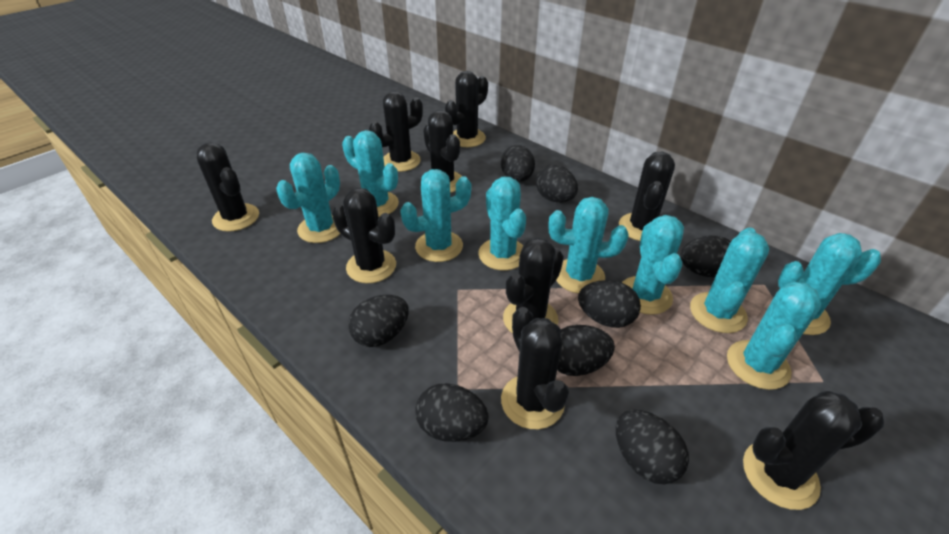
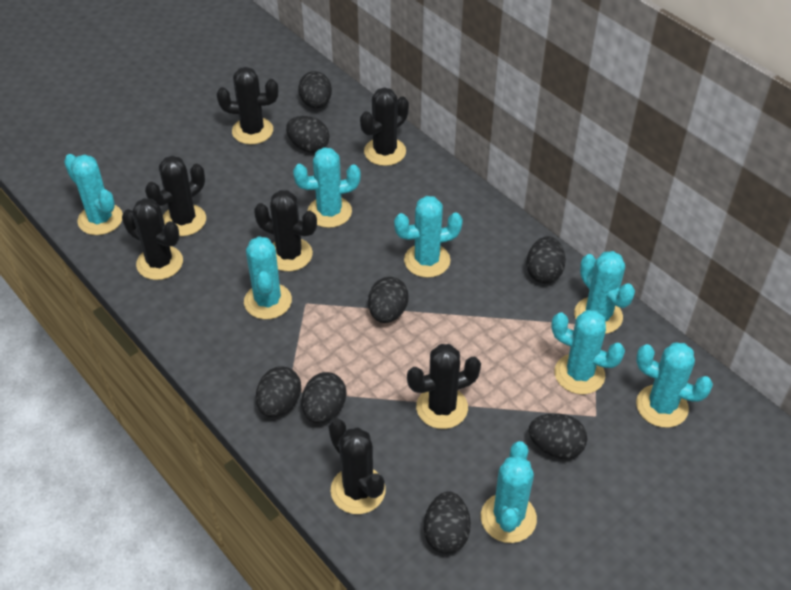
black cactus: [197,142,259,232] [332,188,396,283] [369,91,423,172] [423,110,462,193] [445,71,488,147] [501,307,569,429] [503,237,564,334] [619,151,675,241] [743,391,884,510] = 9 -> [122,198,183,280] [145,155,206,236] [217,67,278,145] [254,190,317,271] [328,419,386,514] [360,87,409,166] [407,344,481,429] = 7
turquoise cactus: [276,153,340,243] [342,130,399,217] [400,169,471,262] [479,177,526,271] [549,197,629,294] [622,215,684,315] [690,228,769,333] [727,282,822,390] [771,233,881,335] = 9 -> [64,154,123,235] [244,236,292,319] [293,147,361,228] [394,196,463,278] [481,441,537,543] [551,310,625,394] [574,251,635,334] [636,342,713,428] = 8

